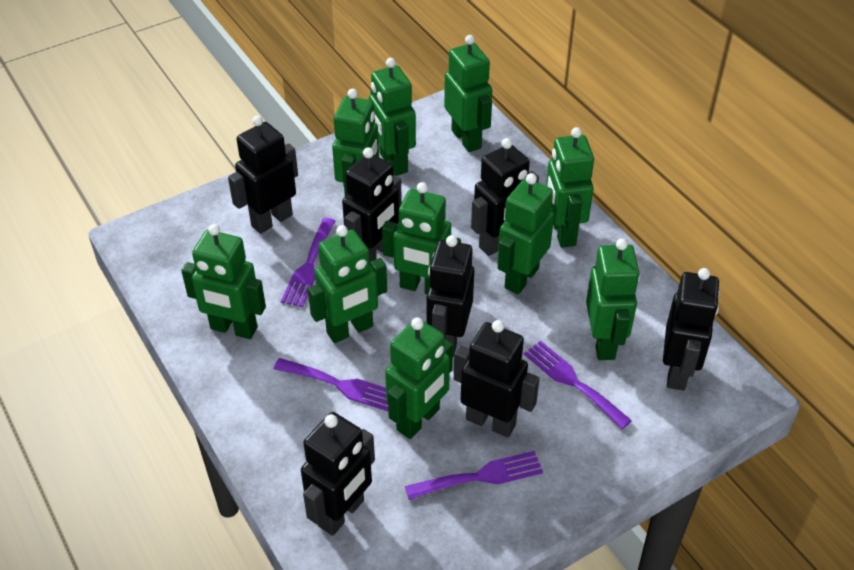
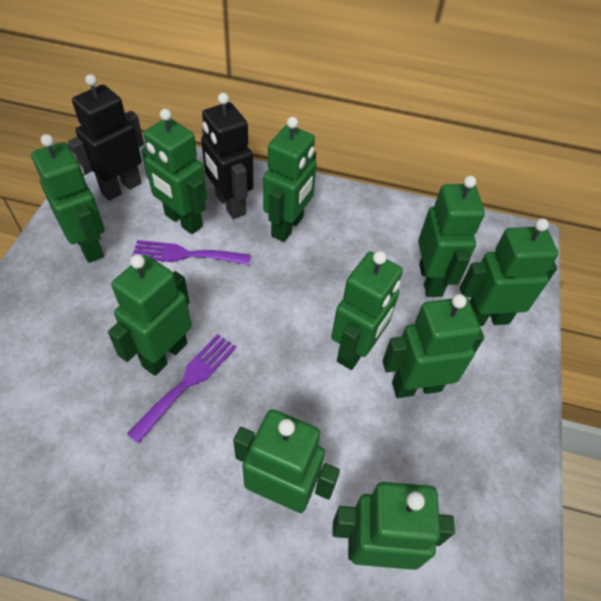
black robot: [228,115,298,234] [301,412,375,536] [342,147,402,262] [427,235,474,357] [454,320,540,437] [471,138,539,256] [663,268,720,391] = 7 -> [67,74,144,201] [201,93,254,219] = 2
purple fork: [274,358,388,411] [281,218,335,307] [405,451,543,500] [524,341,632,429] = 4 -> [127,334,236,443] [132,240,251,265] = 2

